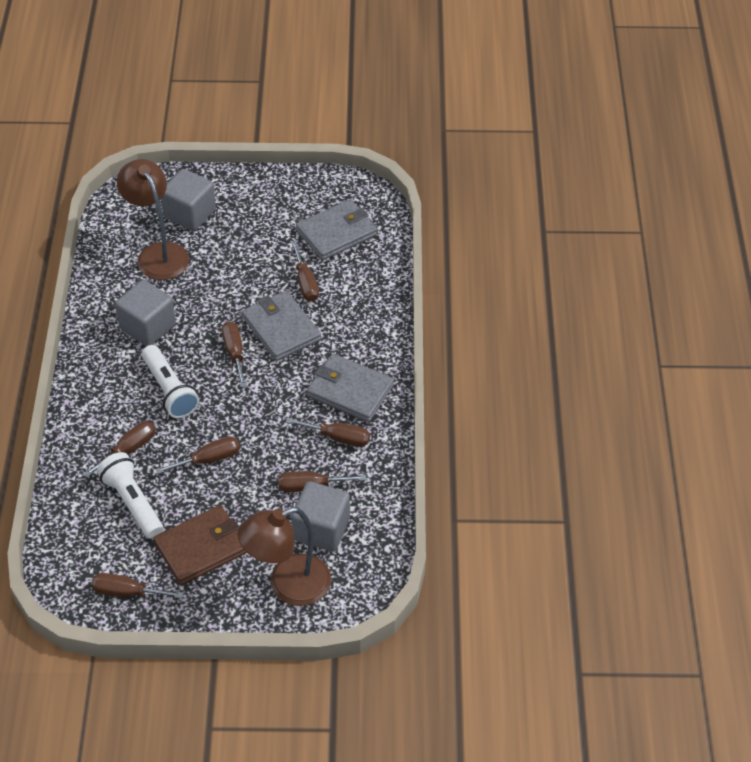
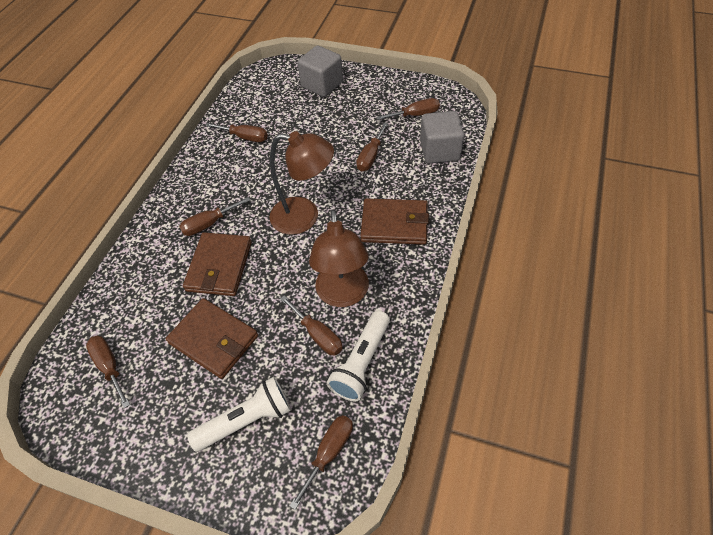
brown wallet: [153,505,247,585] = 1 -> [166,298,258,379] [183,232,252,296] [361,198,429,245] = 3
grey cube: [115,280,176,346] [161,169,216,231] [292,481,350,552] = 3 -> [297,45,343,97] [420,111,464,163] = 2
grey wallet: [242,290,321,361] [296,199,377,260] [307,354,394,422] = 3 -> none = 0

